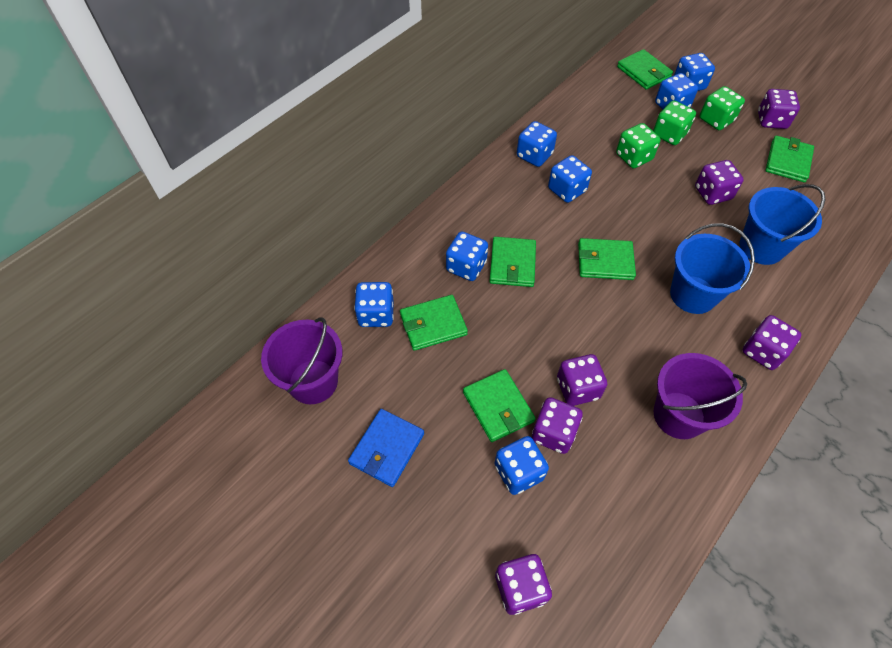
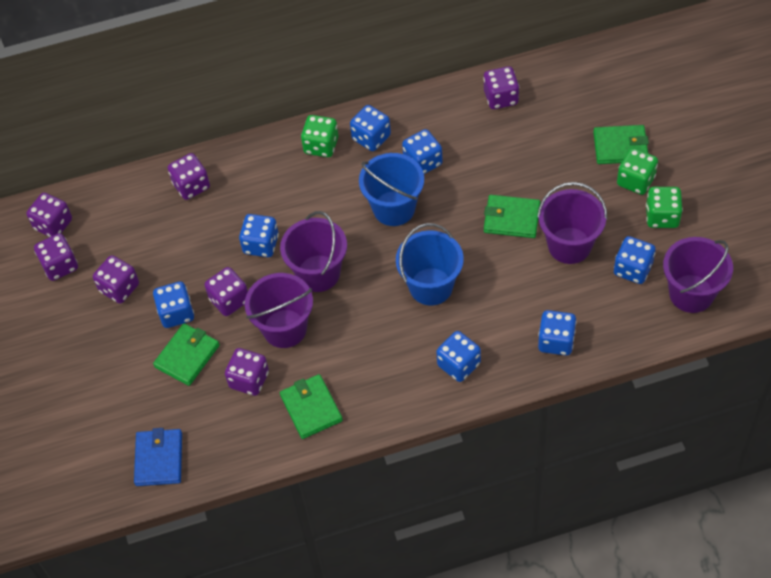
green wallet: [400,295,468,351] [463,369,536,442] [489,237,536,287] [578,238,636,280] [617,49,673,90] [765,136,814,182] = 6 -> [153,323,220,386] [280,374,343,439] [484,195,540,238] [593,125,649,164] = 4
purple bucket: [261,317,342,404] [654,353,747,439] = 2 -> [245,273,313,348] [280,211,347,292] [537,182,608,264] [663,237,733,313] = 4
purple dice: [495,554,552,615] [532,397,583,454] [557,354,607,406] [695,160,744,205] [742,315,802,370] [758,89,800,129] = 6 -> [26,193,72,237] [34,233,78,281] [93,255,139,304] [168,153,210,200] [205,267,248,316] [225,348,269,396] [483,66,519,109] = 7

